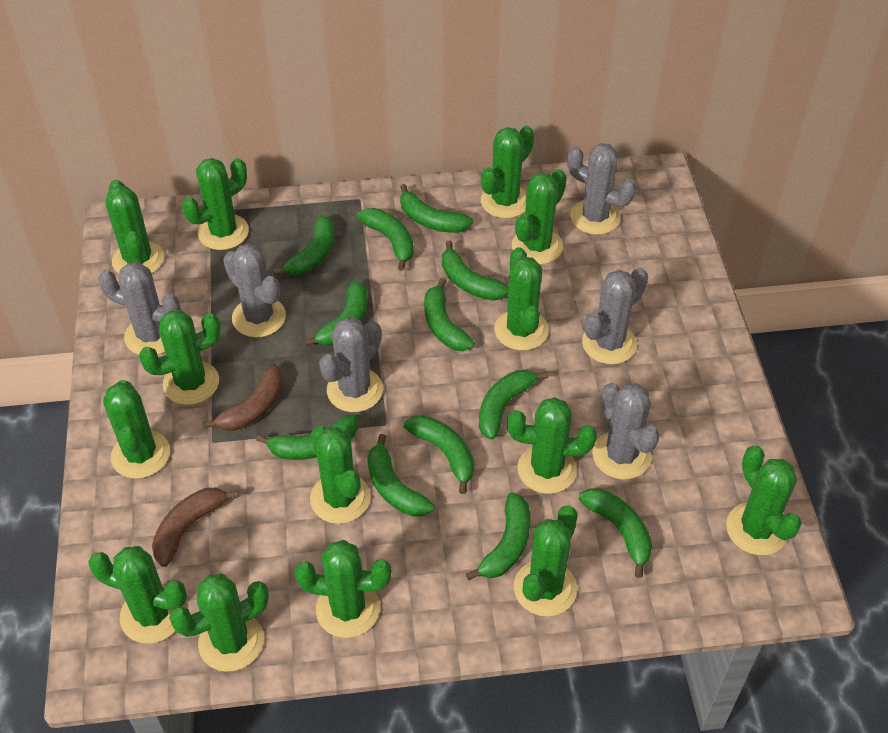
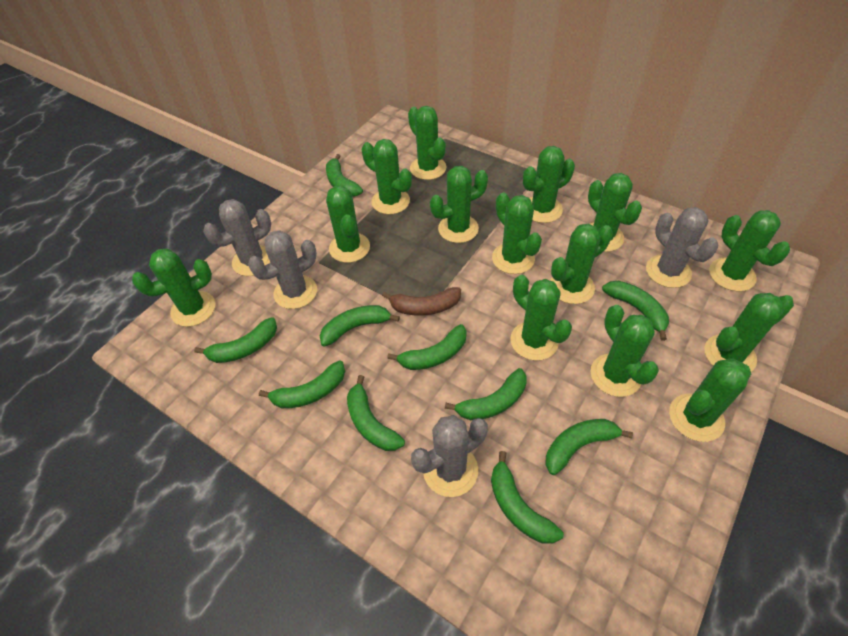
brown banana: [152,488,239,567] [203,363,283,431] = 2 -> [382,287,461,316] = 1
green banana: [256,414,358,460] [273,215,334,276] [304,280,368,346] [357,208,414,271] [367,434,435,517] [400,184,473,233] [404,415,474,494] [424,278,475,351] [442,241,509,301] [466,492,531,580] [479,370,548,439] [579,488,652,578] = 12 -> [194,317,277,363] [259,361,345,408] [320,305,400,347] [326,154,363,196] [347,375,405,451] [387,324,467,370] [445,368,527,420] [491,451,564,544] [546,419,633,475] [602,281,669,341] = 10
grey cactus: [98,262,181,355] [223,243,286,338] [319,317,383,412] [567,143,636,235] [582,268,648,364] [592,382,660,479] = 6 -> [203,199,271,276] [248,230,317,309] [411,415,488,497] [646,207,718,288] = 4

